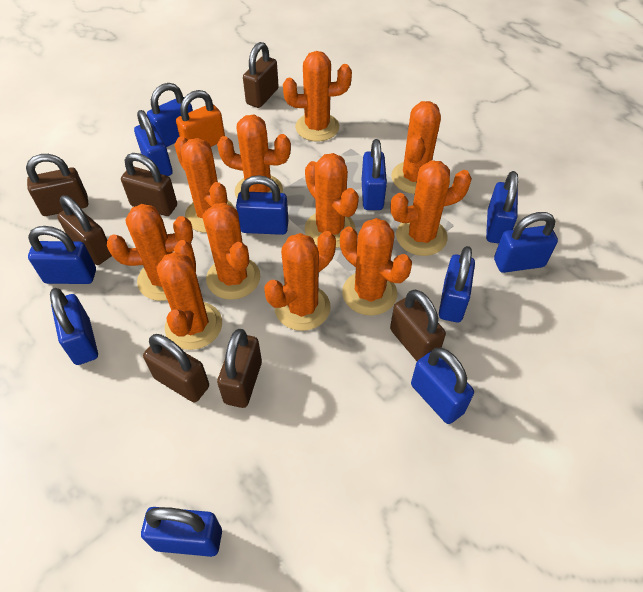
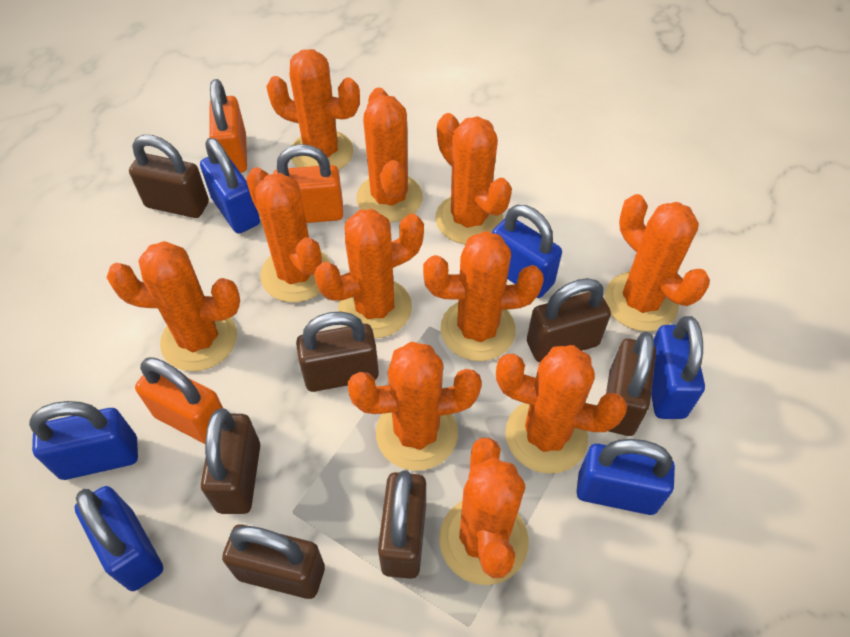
blue padlock: [28,226,96,284] [50,288,98,365] [134,110,173,176] [141,507,222,557] [147,83,193,147] [236,175,288,235] [362,139,387,210] [411,348,474,424] [439,246,475,323] [486,171,518,244] [494,212,558,273] = 11 -> [29,401,138,480] [74,486,163,591] [200,138,260,233] [492,205,562,298] [577,439,675,515] [651,316,705,419] = 6
orange padlock: [176,90,225,147] = 1 -> [135,357,223,444] [209,79,247,173] [273,144,344,223] = 3

